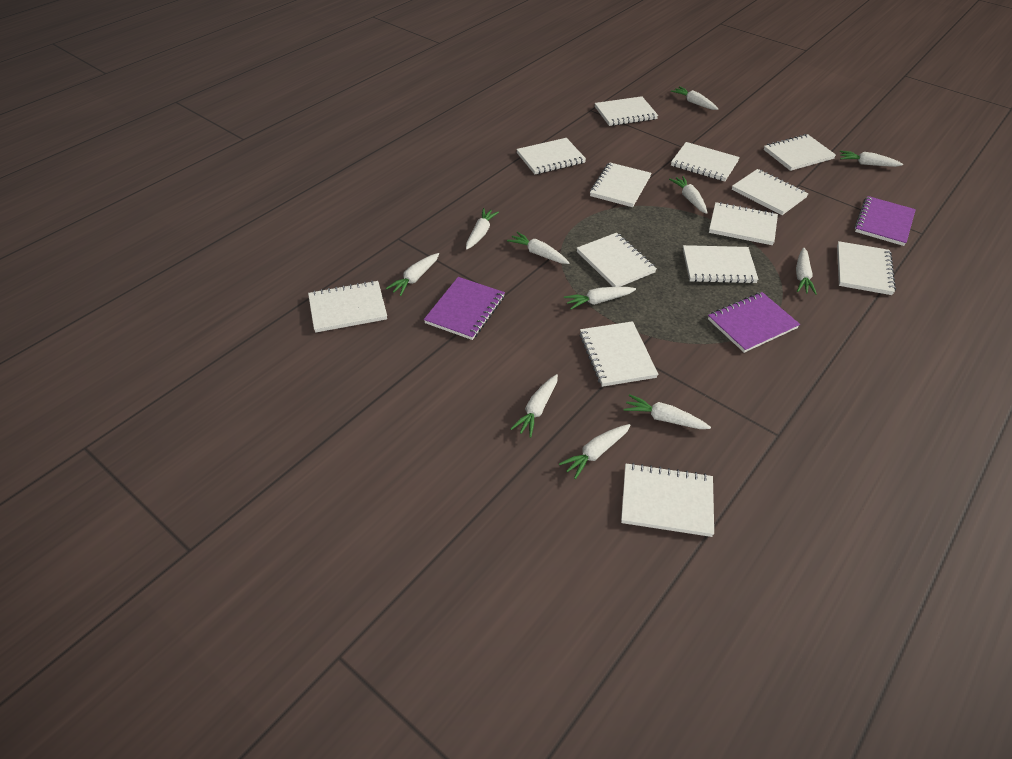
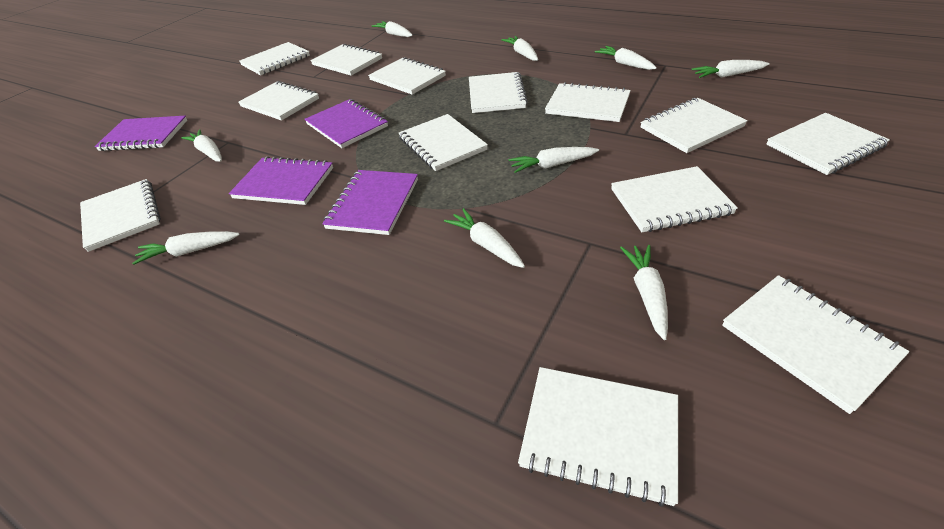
purple notebook: [424,277,505,340] [708,292,800,353] [855,196,916,246] = 3 -> [94,116,187,151] [229,156,333,205] [305,99,388,148] [322,170,418,235] = 4
white carrot: [386,253,439,296] [466,208,499,250] [507,232,569,264] [511,374,558,438] [559,424,631,479] [564,287,636,310] [624,394,711,429] [669,176,707,214] [671,86,718,110] [796,247,817,295] [840,151,903,167] = 11 -> [132,231,240,265] [181,129,222,162] [372,21,413,37] [444,208,525,268] [501,36,538,61] [509,147,599,173] [595,46,657,70] [620,245,668,340] [691,60,770,78] = 9

